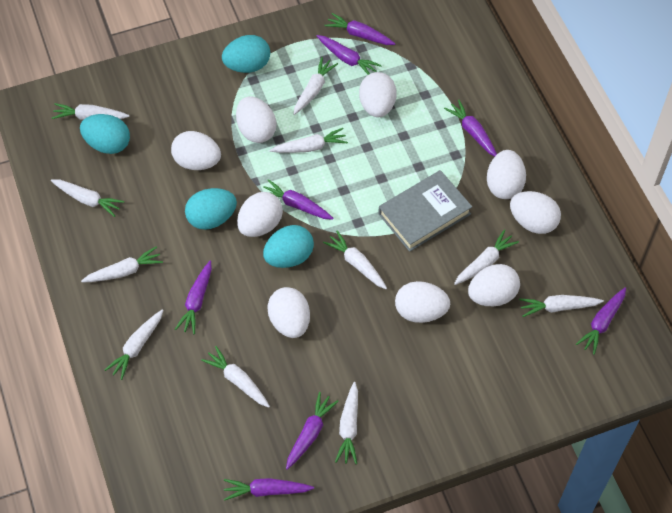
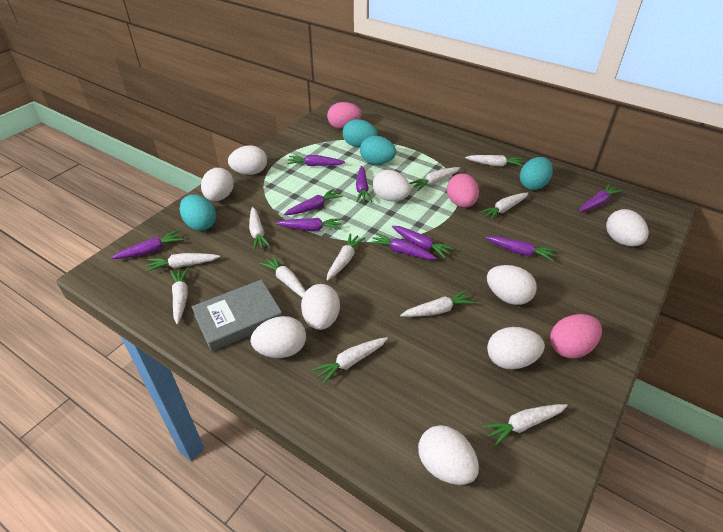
pink egg: none = 0 -> [327,102,362,129] [447,174,479,207] [550,314,602,358] = 3
purple carrot: [175,261,212,334] [224,478,314,501] [263,179,334,220] [286,392,339,470] [317,35,382,75] [325,13,395,45] [444,100,497,157] [576,287,626,355] = 8 -> [111,230,183,259] [276,218,342,231] [284,189,343,215] [287,155,345,166] [356,166,372,202] [369,233,437,260] [392,226,454,258] [486,236,556,261] [579,184,623,212] = 9

